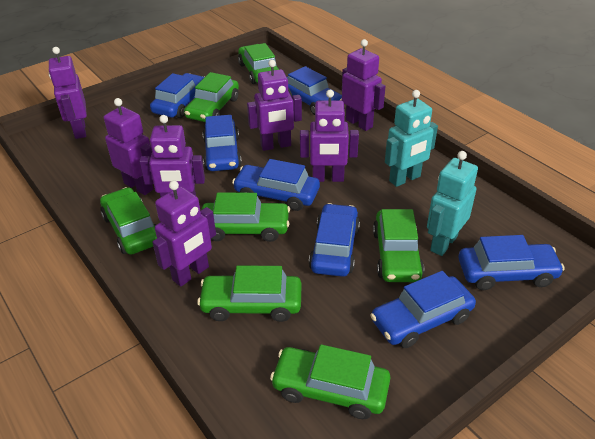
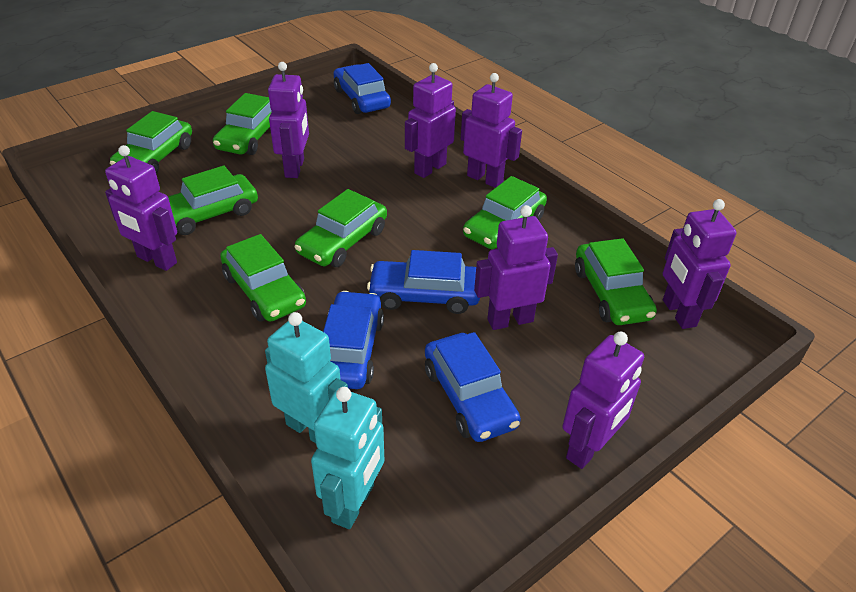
blue car: [150,73,205,118] [202,115,242,171] [232,159,320,211] [287,66,342,115] [309,203,360,277] [370,271,476,348] [459,235,565,290] = 7 -> [323,291,384,389] [333,63,391,114] [367,250,480,314] [425,332,521,442] = 4

